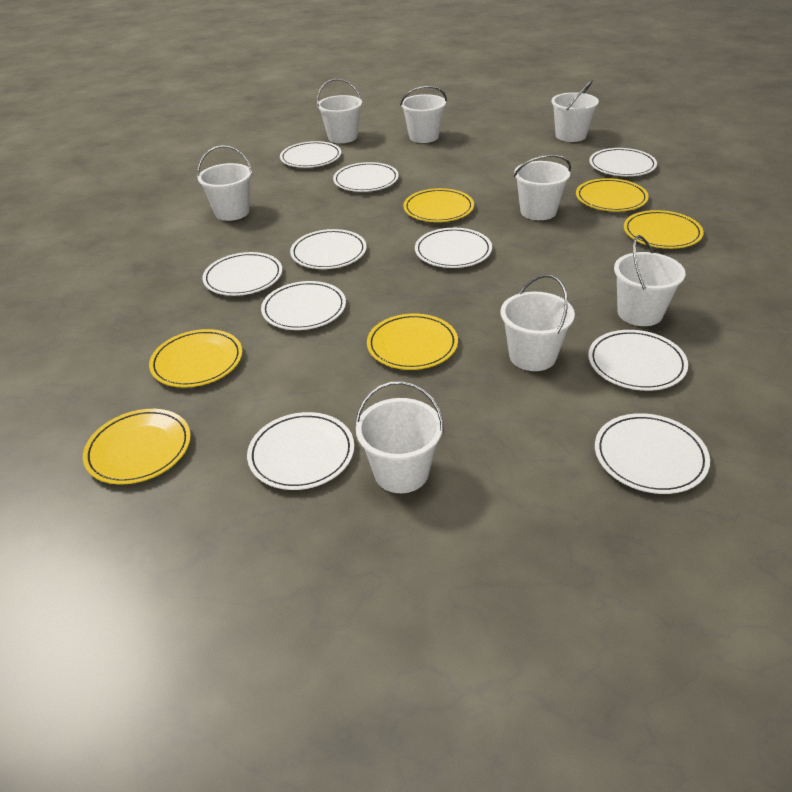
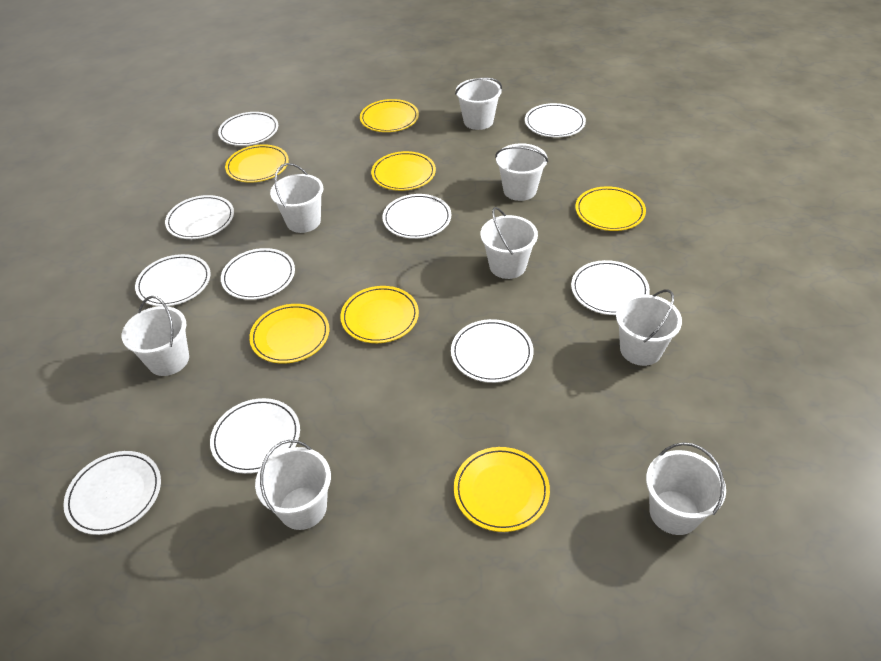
yellow plate: [83,409,191,484] [149,329,242,388] [367,314,458,370] [403,188,474,222] [576,178,649,211] [624,210,704,249] = 6 -> [225,144,289,183] [249,304,329,364] [341,286,419,343] [360,99,419,132] [371,151,436,191] [454,447,550,532] [575,186,646,231] = 7

